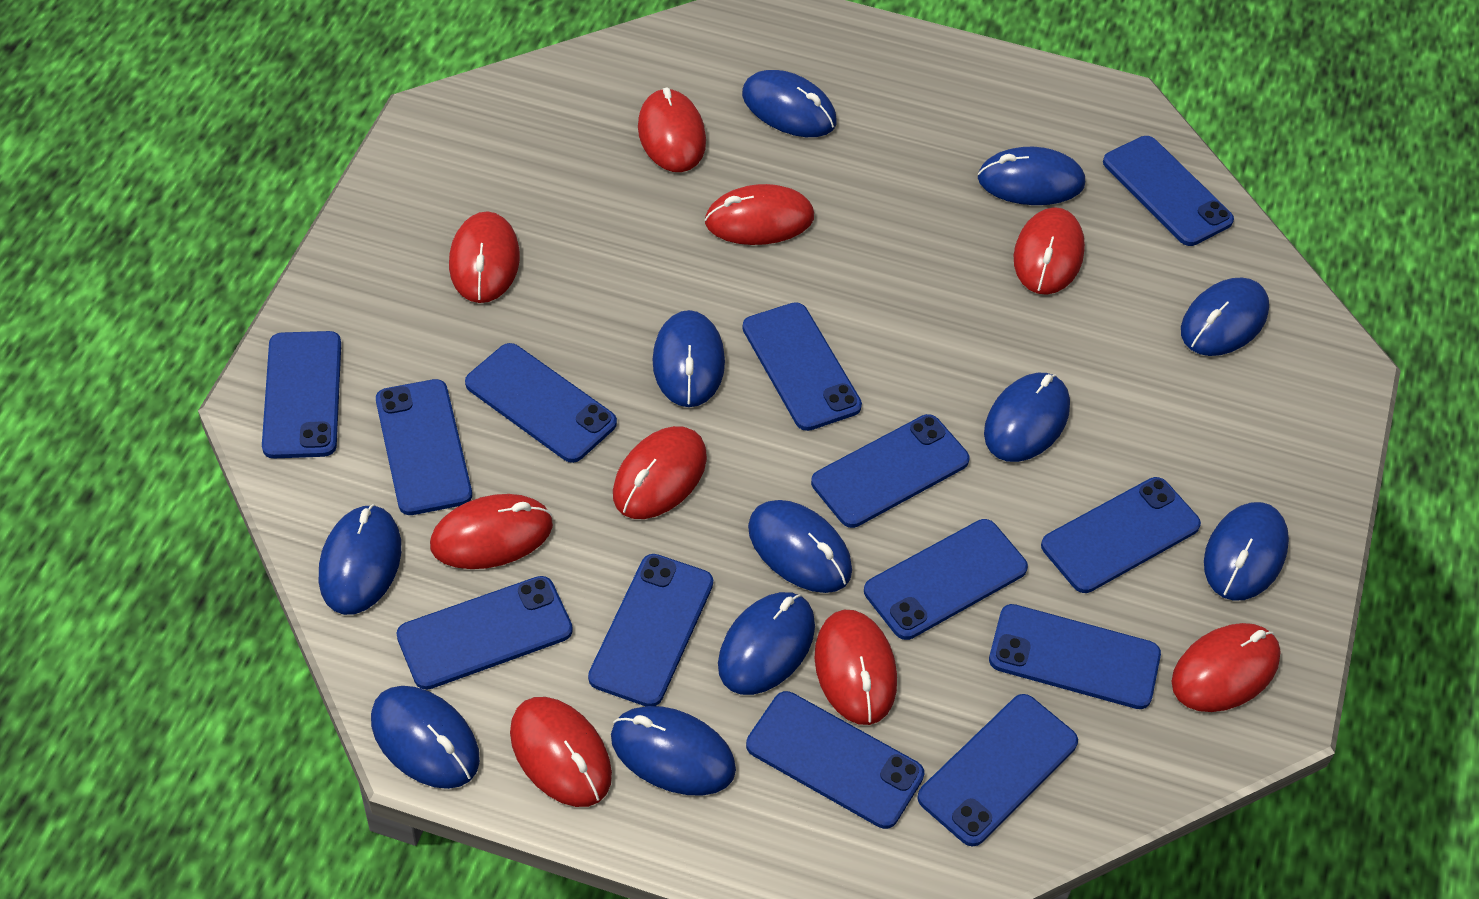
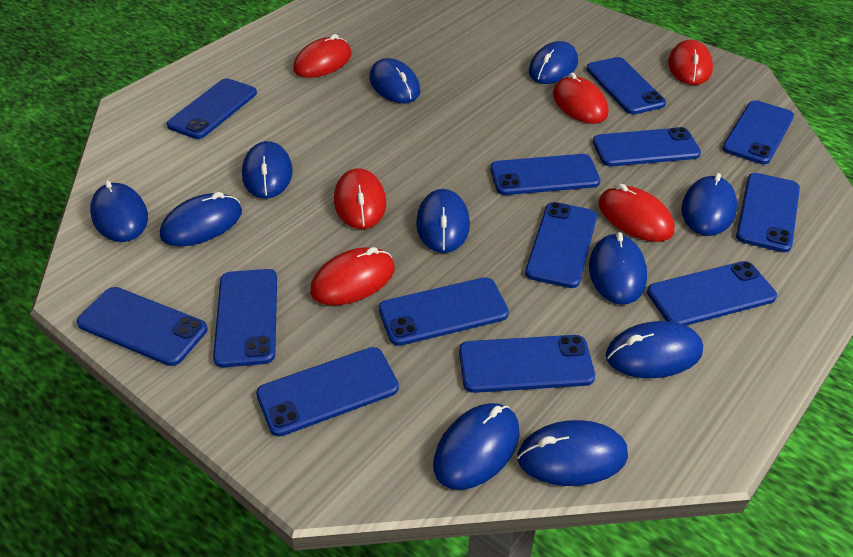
red mouse: [430,494,553,569] [449,211,520,303] [510,697,612,807] [613,426,707,519] [638,87,706,172] [705,184,814,245] [814,610,897,725] [1014,207,1085,295] [1171,623,1281,712] = 9 -> [293,34,352,78] [310,247,395,305] [334,168,386,229] [553,73,608,124] [598,184,675,242] [668,40,713,85] = 6

